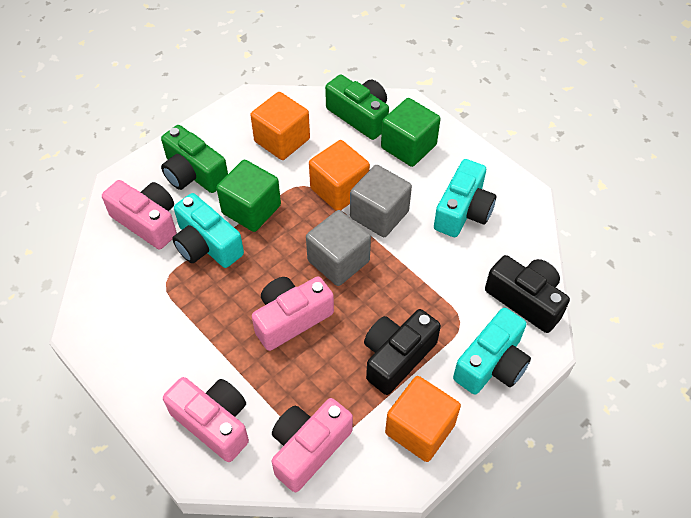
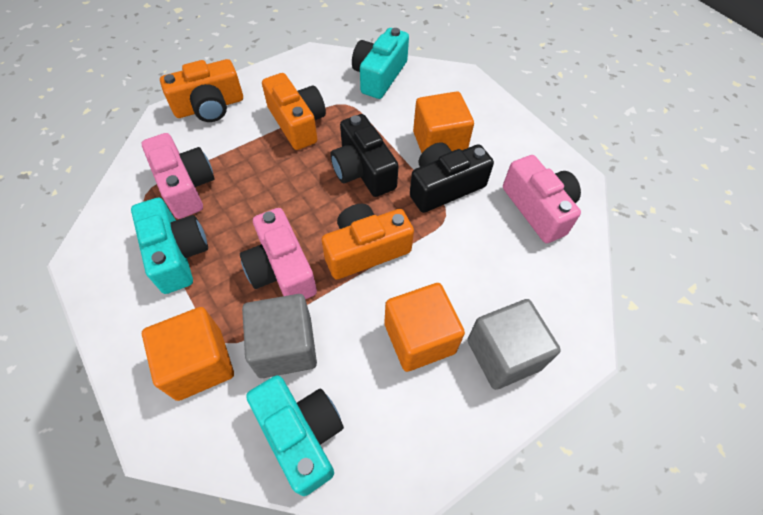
green camera: [161,125,228,193] [325,75,389,140] = 2 -> none = 0
green cube: [216,160,281,232] [381,98,441,167] = 2 -> none = 0
orange camera: none = 0 -> [160,59,243,122] [262,73,326,150] [322,204,414,280] = 3
pink camera: [102,180,177,249] [163,377,249,462] [252,276,334,351] [272,398,353,492] = 4 -> [142,133,215,219] [240,208,317,299] [503,155,581,243] = 3

